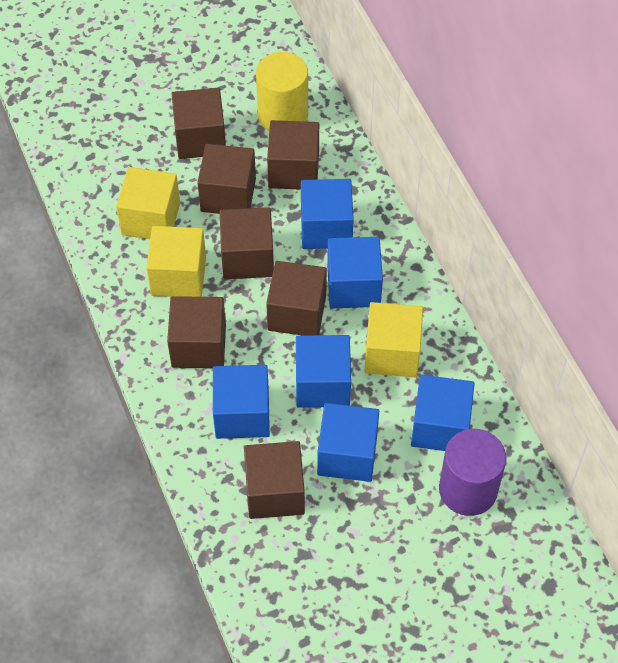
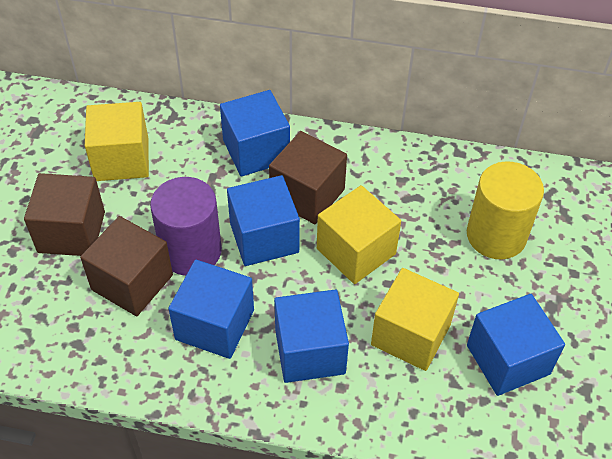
blue cube: [213,365,270,439] [296,335,351,408] [301,179,354,249] [317,403,379,482] [327,237,383,308] [411,375,475,451] = 6 -> [168,260,254,359] [220,90,290,177] [227,175,300,266] [274,290,349,383] [467,294,565,396] = 5
brown cube: [167,296,226,368] [172,88,226,159] [197,144,256,214] [220,207,274,279] [244,441,305,519] [266,261,327,335] [267,120,319,190] = 7 -> [24,173,105,256] [80,216,173,316] [269,131,347,224] = 3

